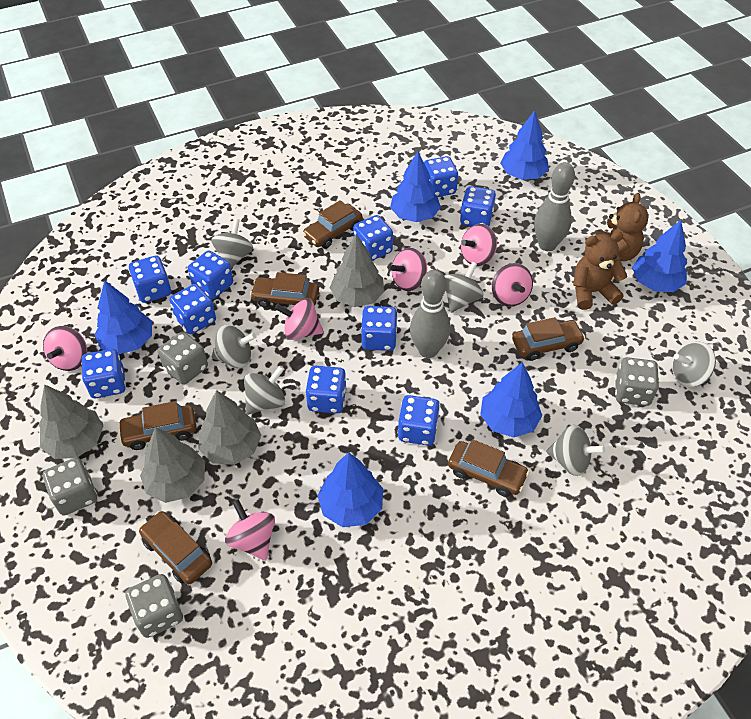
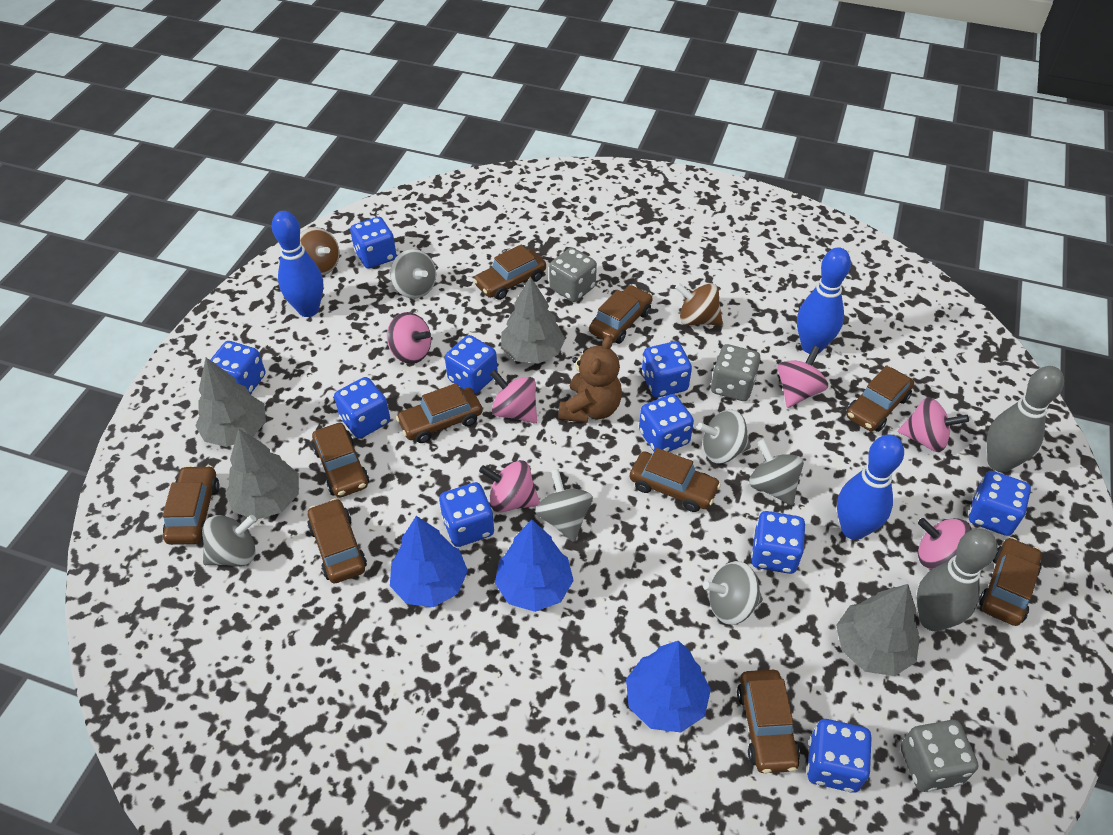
blue bowling pin: none = 0 -> [272,211,323,317] [797,247,851,354] [837,435,904,540] = 3
blue tree: [95,280,152,354] [317,452,383,527] [390,152,441,222] [480,362,542,438] [500,110,549,180] [632,220,687,292] = 6 -> [390,516,468,607] [495,520,574,612] [626,641,711,733] = 3
brown car: [118,401,196,450] [139,511,212,584] [250,272,319,307] [302,200,362,248] [448,439,529,497] [512,317,585,361] = 6 -> [162,465,219,545] [307,498,367,583] [312,423,369,498] [396,383,482,443] [473,245,546,300] [589,285,653,344] [630,448,721,512] [737,670,800,773] [847,365,914,432] [979,537,1042,626] = 10
brown spinning top: none = 0 -> [300,227,340,275] [675,283,723,325] = 2
brown teddy bear: [573,232,627,310] [596,193,649,261] = 2 -> [558,335,622,423] = 1
grey dice: [43,458,97,516] [125,574,183,638] [158,332,208,385] [615,357,659,406] = 4 -> [549,247,597,302] [711,344,760,401] [900,720,979,792] = 3

